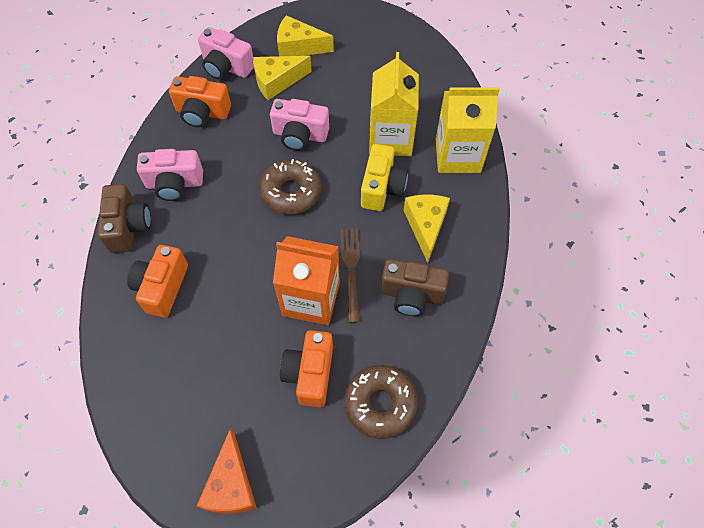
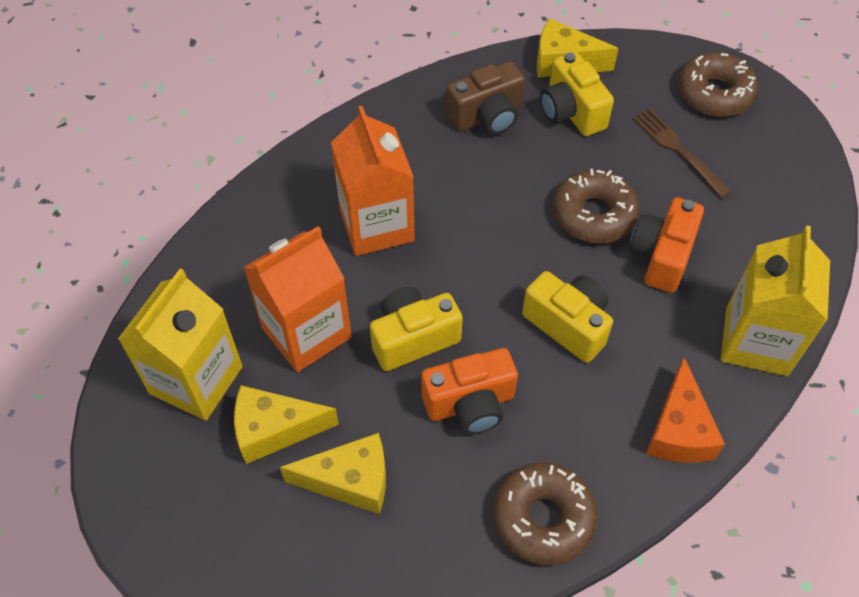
brown camera: [98,184,151,253] [381,259,449,316] = 2 -> [446,61,525,135] = 1
brown donut: [259,159,321,215] [344,365,418,439] = 2 -> [493,463,598,566] [553,169,640,244] [678,52,758,116] = 3
orange camera: [127,245,188,318] [169,76,231,127] [280,330,333,407] = 3 -> [421,348,518,434] [629,197,704,293] = 2
orange carton: [273,236,340,325] = 1 -> [243,226,352,372] [331,106,415,256] = 2
pink camera: [137,149,203,201] [198,27,254,80] [270,99,329,151] = 3 -> none = 0
yellow camera: [361,144,408,211] = 1 -> [370,287,463,371] [522,271,613,363] [540,52,614,136] = 3

